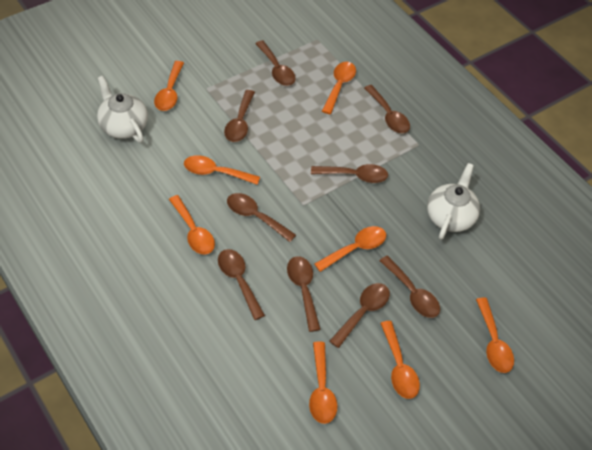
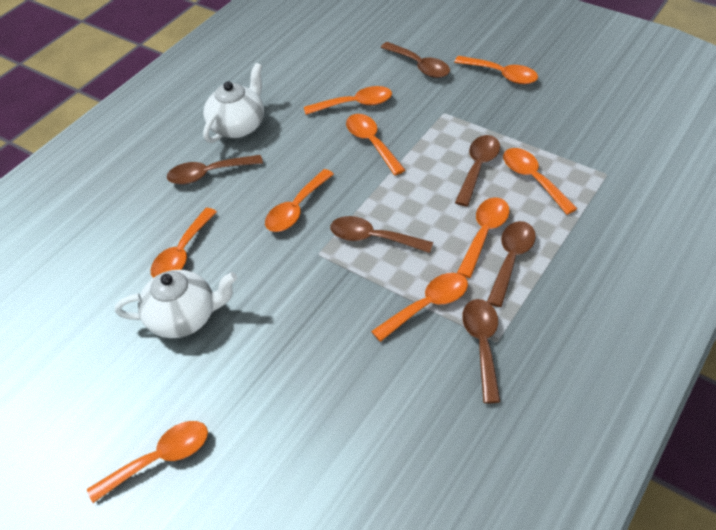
brown spoon: [218,249,265,320] [224,90,255,142] [227,193,296,242] [255,40,296,86] [287,256,321,332] [311,164,388,183] [329,283,390,348] [364,85,410,133] [379,255,440,318] = 9 -> [167,155,263,184] [330,216,433,253] [381,42,450,78] [455,135,500,206] [462,299,500,403] [487,221,536,307] = 6
orange spoon: [154,61,184,111] [169,195,215,255] [184,155,260,185] [309,342,337,424] [314,226,386,272] [322,62,356,114] [380,321,420,399] [476,297,514,373] = 8 -> [87,421,208,503] [151,208,217,278] [265,169,334,232] [304,86,392,115] [346,114,405,175] [371,273,468,342] [454,56,538,84] [457,197,509,278] [503,148,577,215] = 9

